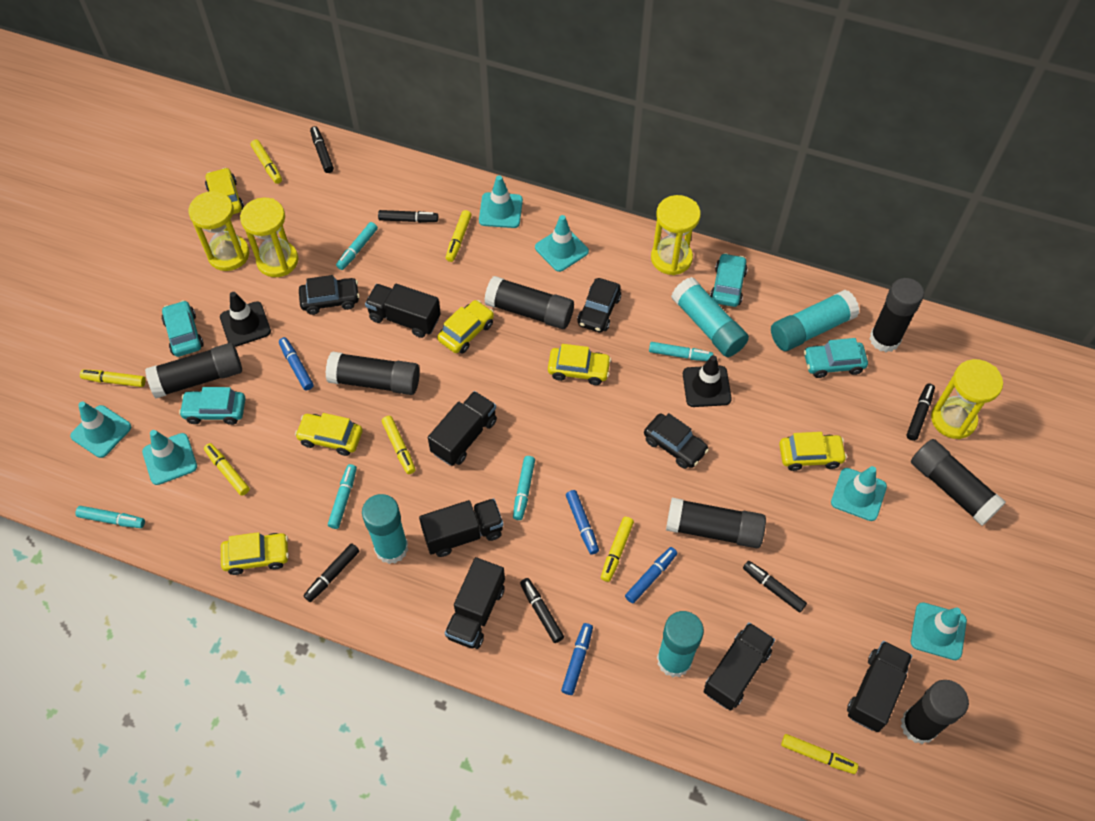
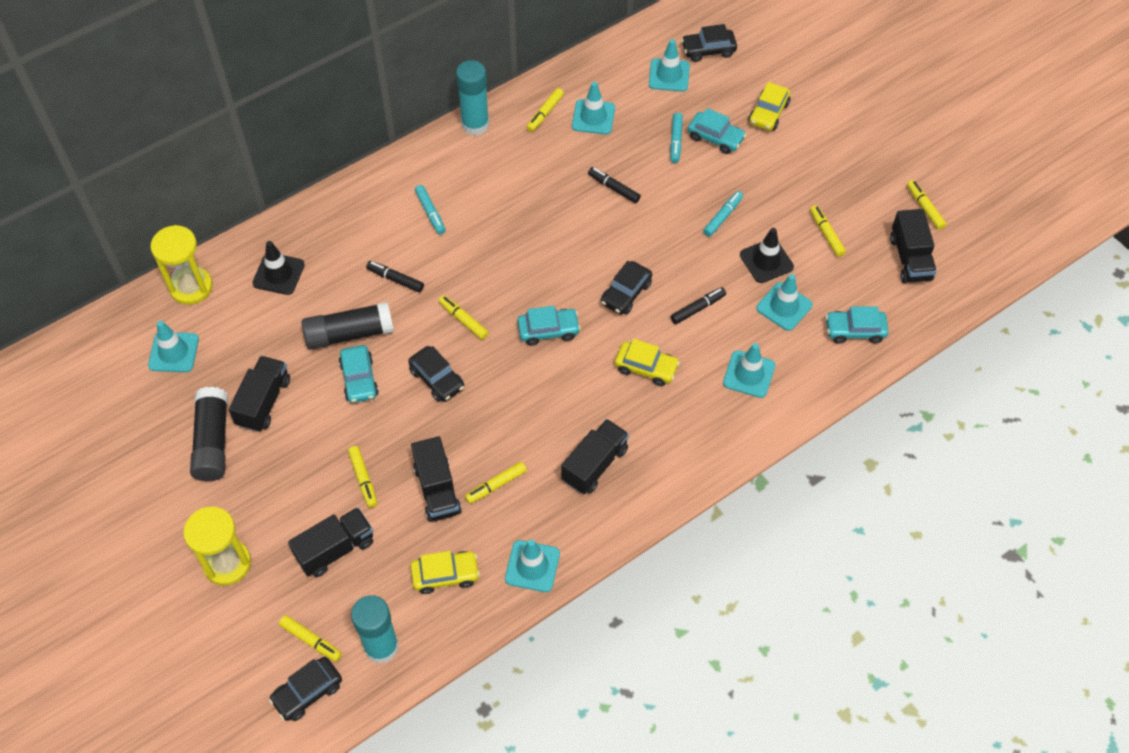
black car: [299,275,360,315] [577,278,621,332] [644,413,709,469] = 3 -> [269,657,342,721] [408,346,464,402] [601,261,652,315] [681,24,737,62] = 4
black glue stick: [145,343,242,398] [325,352,420,395] [484,276,574,329] [666,498,766,548] [870,278,924,352] [901,680,969,744] [911,439,1006,526] = 7 -> [190,387,228,481] [302,302,394,350] = 2
black marker: [303,544,359,602] [310,126,334,173] [378,210,438,223] [520,578,564,643] [743,561,807,612] [906,383,935,441] = 6 -> [366,261,424,292] [588,167,641,203] [670,287,726,324] = 3
black truck: [365,284,441,338] [419,498,504,557] [428,391,497,466] [445,557,505,649] [704,622,775,711] [847,641,912,732] = 6 -> [229,356,290,432] [288,507,373,577] [411,436,462,522] [561,419,629,494] [890,209,937,283] = 5
blue marker: [279,337,314,390] [561,623,593,695] [566,490,599,554] [625,547,677,603] = 4 -> none = 0
turquoise glue stick: [362,494,408,564] [657,611,704,678] [671,277,749,357] [771,290,859,351] = 4 -> [351,595,399,664] [456,60,489,136] = 2
turquoise marker: [75,506,145,528] [328,464,357,529] [336,222,378,270] [513,456,535,520] [649,342,713,361] = 5 -> [415,185,446,235] [670,113,683,163] [703,191,743,237] = 3
yellow car: [205,168,244,214] [221,532,289,575] [295,413,363,456] [437,300,494,354] [548,344,611,385] [779,432,847,471] = 6 -> [410,551,480,594] [615,339,680,386] [749,82,790,131] = 3
yellow hourglass: [189,191,249,271] [240,198,299,277] [651,195,701,275] [931,359,1003,439] = 4 -> [151,225,212,305] [183,507,251,585] = 2

